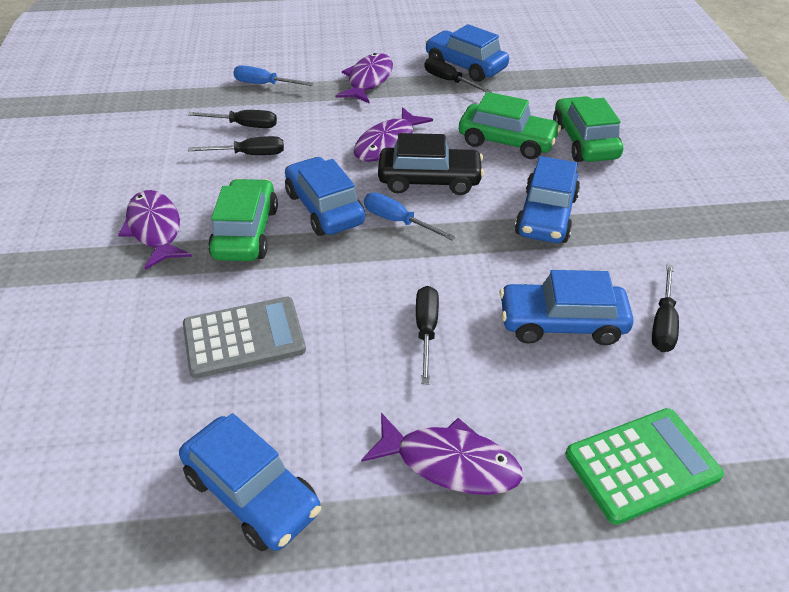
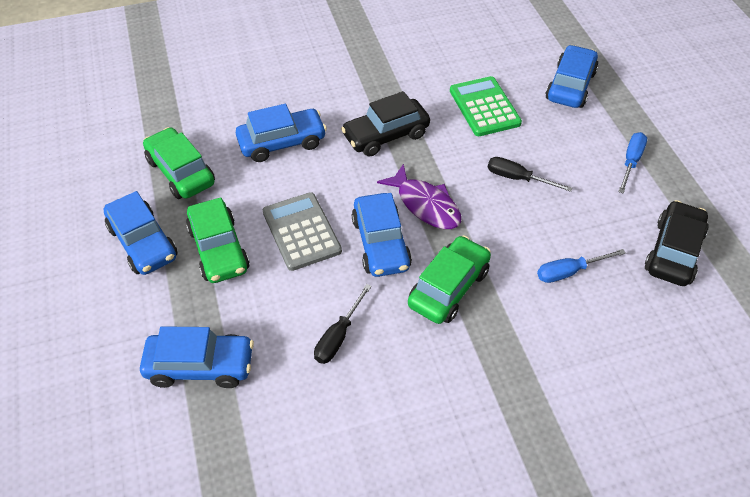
black car: [378,133,484,195] = 1 -> [341,91,430,157] [645,200,709,286] = 2
black screwdriver: [188,110,277,128] [188,136,284,155] [416,286,439,384] [425,57,492,92] [652,264,679,352] = 5 -> [314,284,372,364] [488,157,572,192] = 2
purple fish: [118,190,192,270] [335,53,393,103] [354,107,433,162] [361,413,523,495] = 4 -> [377,164,461,229] = 1

